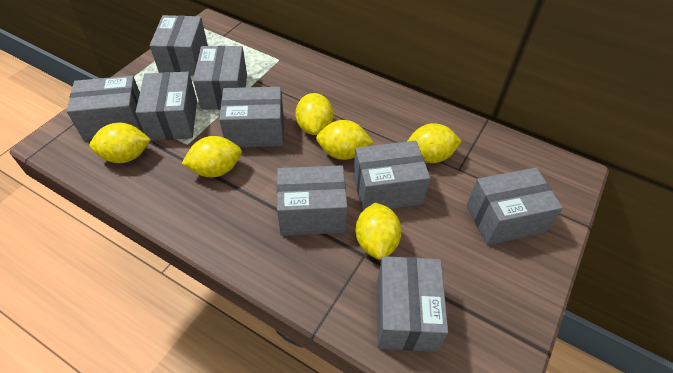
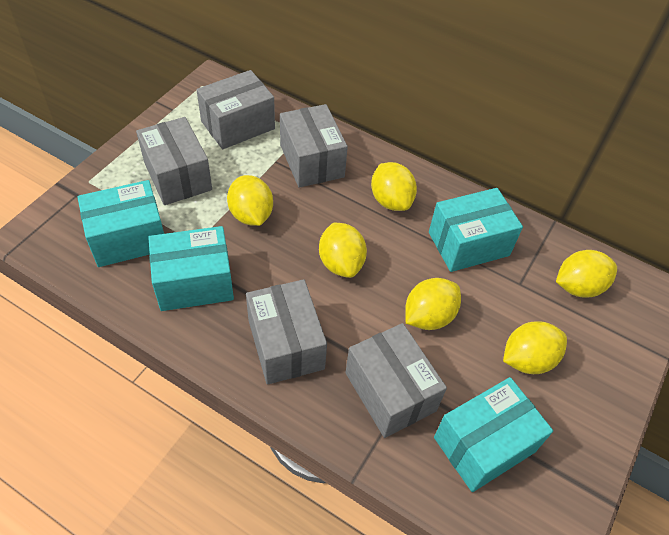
grey box: [67,76,142,140] [136,72,197,141] [150,15,208,76] [193,46,247,110] [219,87,284,147] [277,165,348,236] [353,141,430,211] [377,256,448,352] [467,168,563,245] = 9 -> [136,117,212,205] [197,70,275,149] [246,279,327,385] [280,104,348,188] [345,323,447,438] = 5
turquoise box: none = 0 -> [77,180,164,267] [148,226,234,311] [429,188,523,272] [434,377,553,492] = 4

